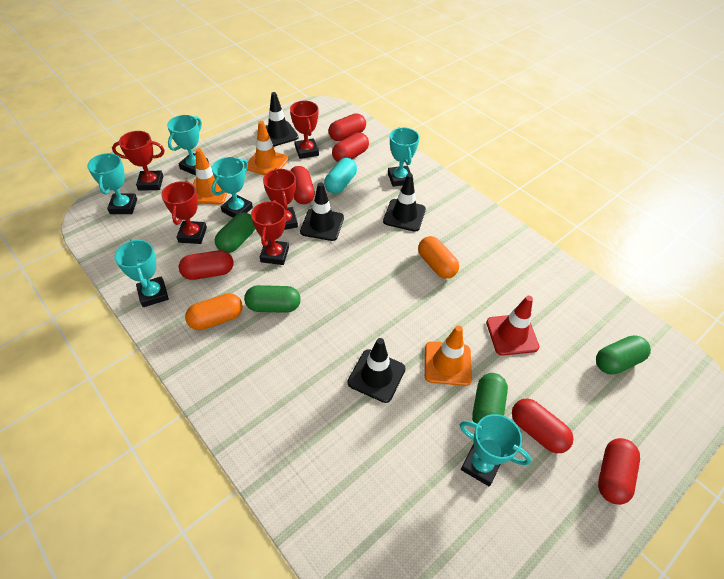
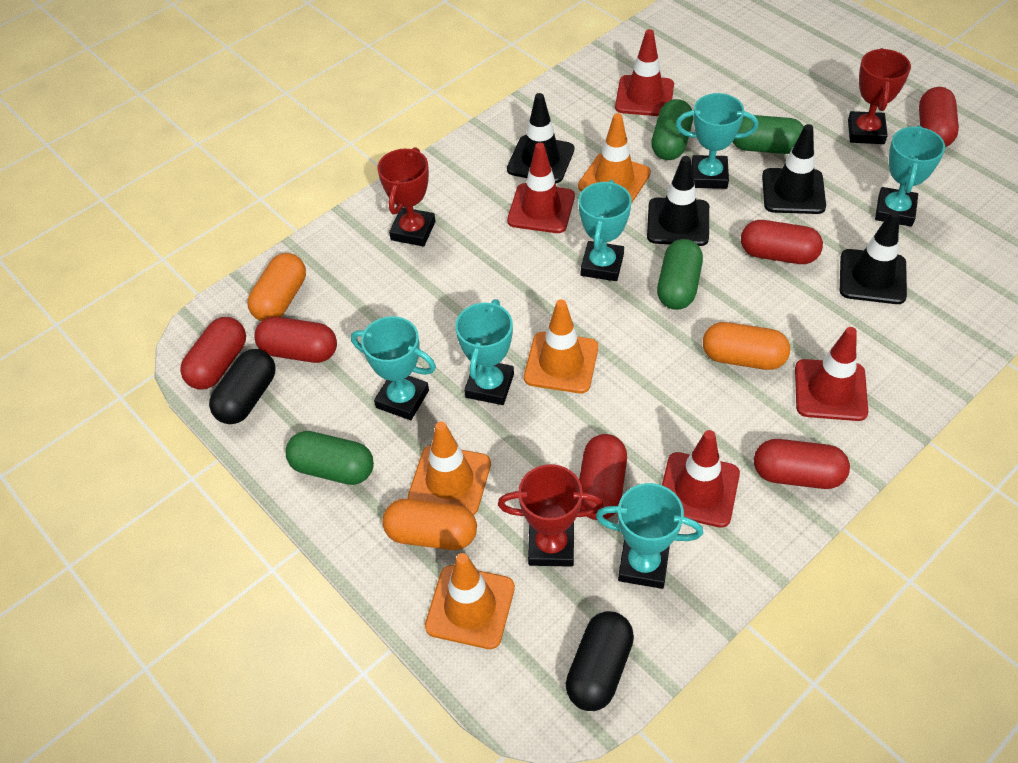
black capsule: none = 0 -> [209,349,276,424] [566,611,634,711] = 2
orange capsule: [185,293,243,330] [418,236,459,279] = 2 -> [248,253,306,321] [382,499,477,550] [703,322,790,370] = 3
orange traffic cone: [193,148,227,205] [247,121,289,176] [425,325,472,386] = 3 -> [408,421,491,515] [425,553,515,649] [524,299,598,393] [578,113,651,204] = 4
red traffic cone: [486,296,539,356] = 1 -> [507,143,575,233] [615,29,674,116] [662,430,740,528] [795,327,868,421] = 4
red trophy: [112,131,165,191] [161,180,207,244] [251,200,289,265] [263,168,298,230] [290,101,319,159] = 5 -> [377,147,436,246] [498,464,604,567] [848,48,911,144] = 3
turquoise capsule: [324,158,357,194] = 1 -> none = 0

